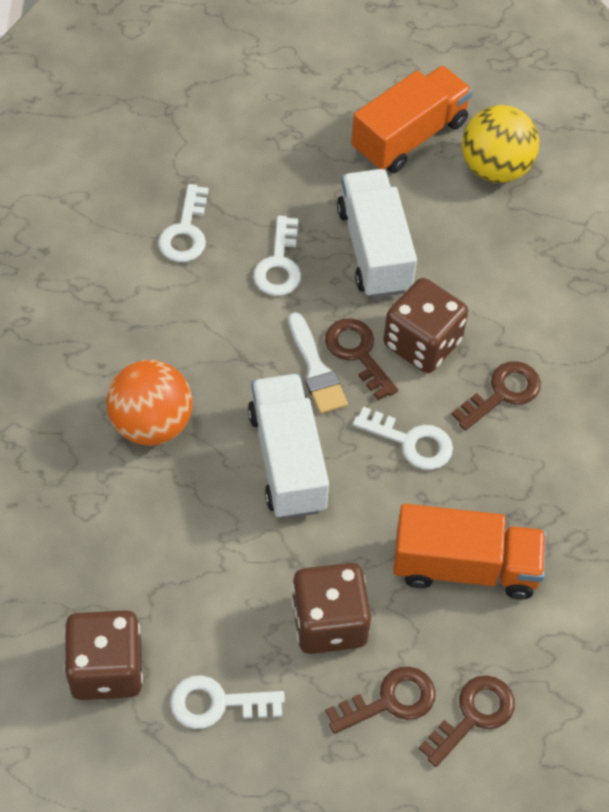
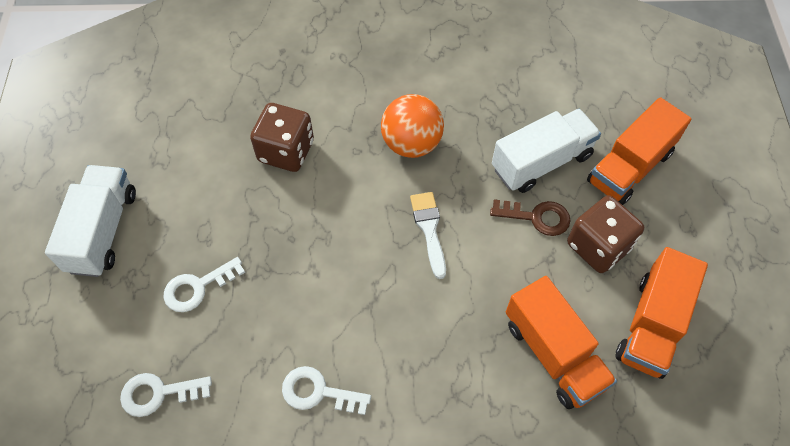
brown dice: [64,610,143,700] [292,563,371,654] [383,278,468,373] = 3 -> [250,103,314,172] [567,195,644,273] = 2
brown key: [325,318,398,401] [325,666,435,734] [419,675,515,767] [451,361,541,430] = 4 -> [490,199,571,236] = 1
orange truck: [351,66,473,173] [393,504,546,600] = 2 -> [506,276,617,409] [587,97,691,205] [616,247,708,379] = 3
white key: [158,184,209,262] [170,675,285,729] [253,216,301,296] [353,406,453,470] = 4 -> [120,373,212,417] [163,257,245,312] [282,366,371,415] = 3
yellow ball: [462,105,539,183] = 1 -> none = 0

